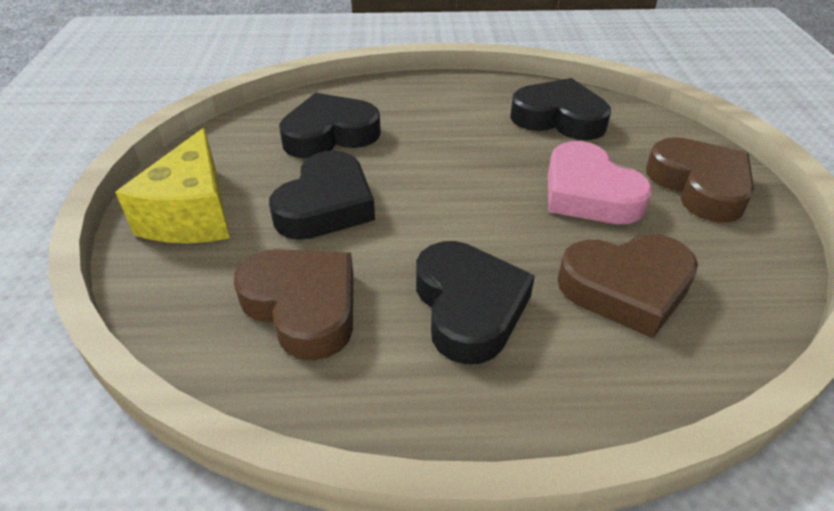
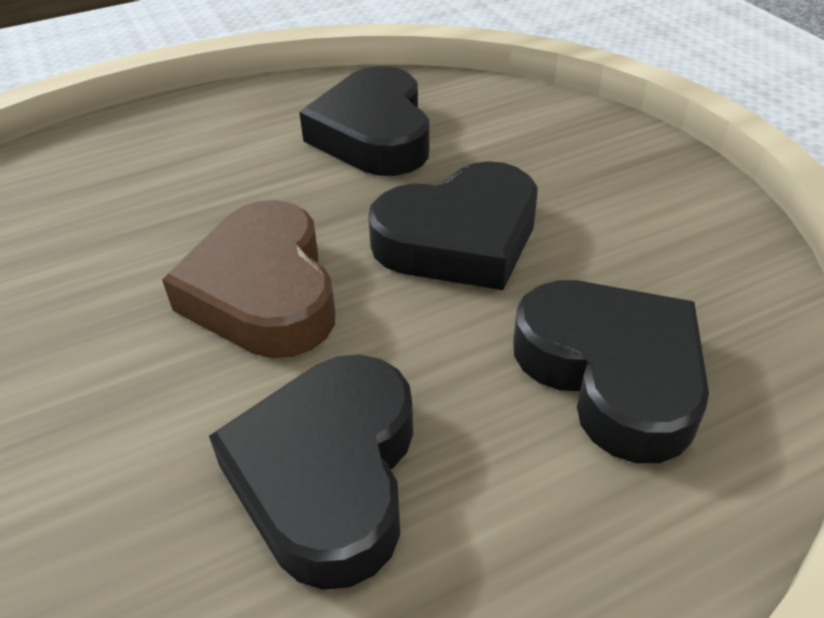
brown heart: [234,249,353,361] [558,234,698,338] [646,137,754,223] = 3 -> [162,200,335,358] = 1
pink heart: [548,141,653,224] = 1 -> none = 0
yellow cheese: [115,128,230,243] = 1 -> none = 0

